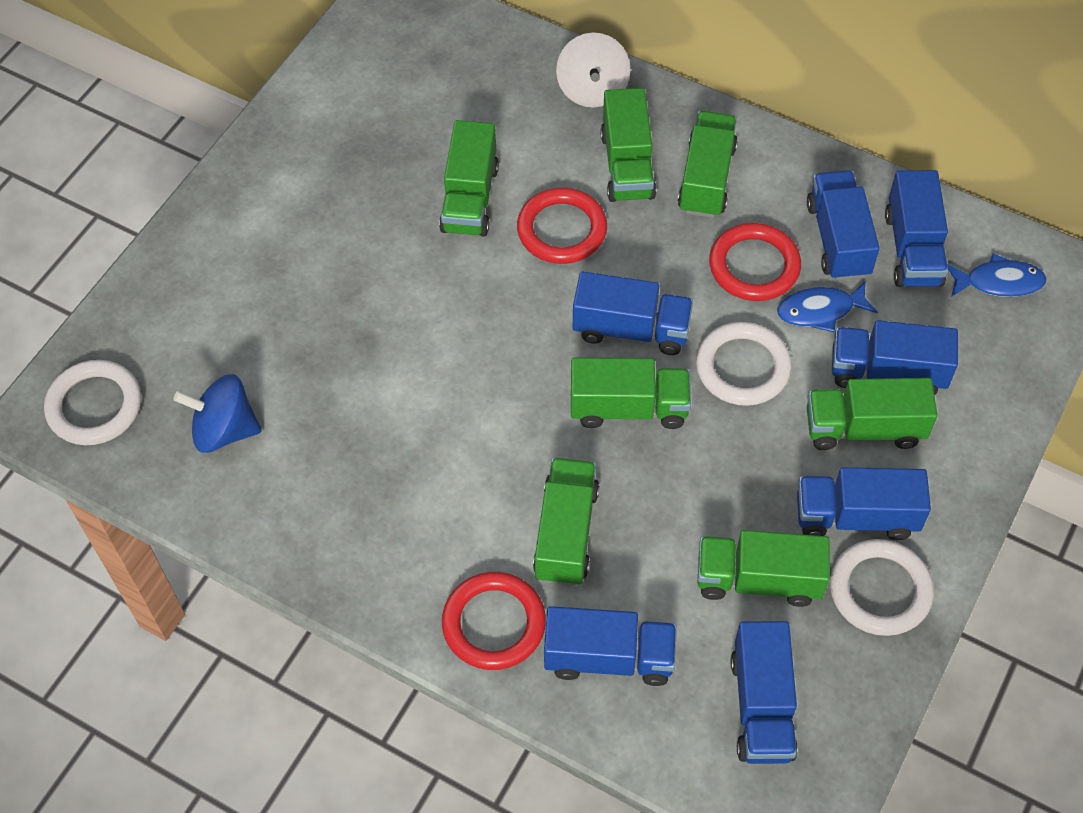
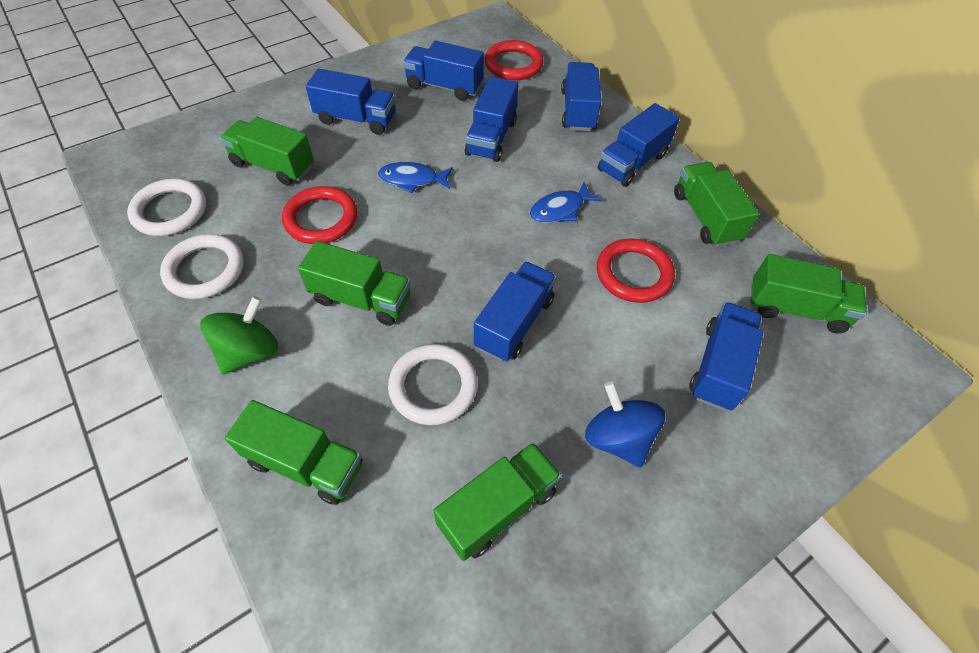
green spinning top: none = 0 -> [200,296,278,374] = 1
green truck: [439,120,499,236] [533,458,599,586] [571,357,691,429] [600,88,656,202] [678,111,738,218] [698,530,830,607] [807,378,938,450] = 7 -> [220,117,314,185] [225,400,362,505] [298,241,411,326] [433,442,562,561] [674,162,759,247] [751,254,867,333] = 6
white spinning top: [556,33,631,108] = 1 -> none = 0

